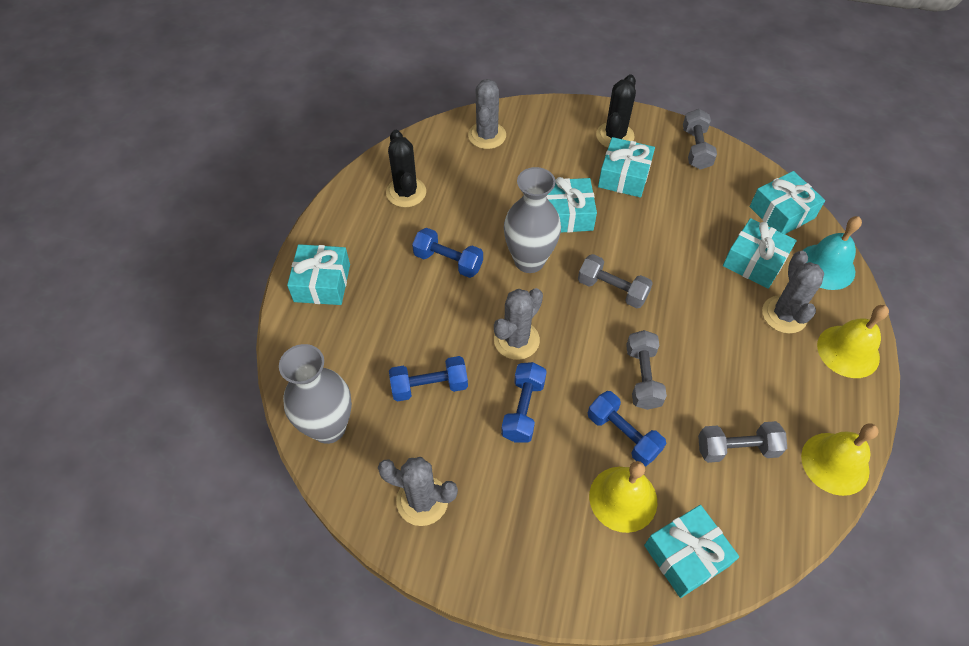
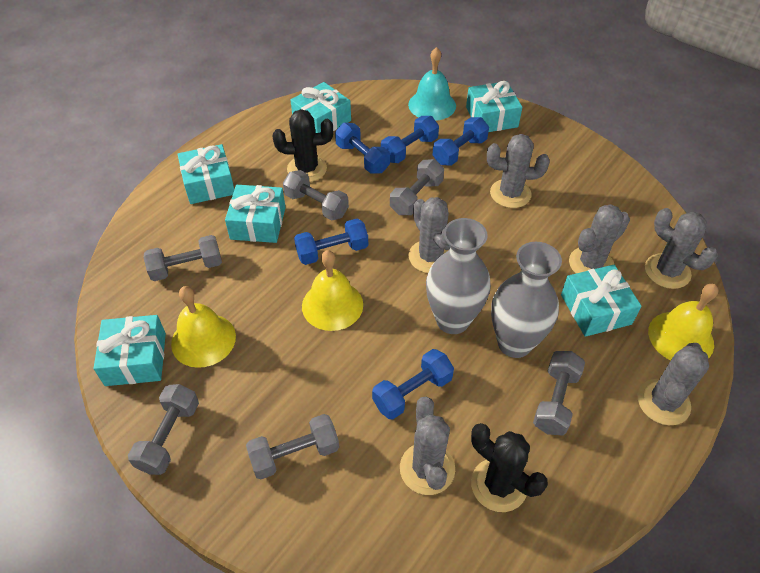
blue dumbbell: [389,356,468,402] [412,228,483,278] [501,362,547,443] [588,391,666,466] = 4 -> [294,219,368,265] [335,123,390,173] [372,349,454,419] [381,116,439,163] [433,117,489,166] = 5
grey cactus: [378,457,458,526] [468,79,506,149] [494,288,543,360] [762,251,824,334] = 4 -> [400,397,455,495] [409,197,450,273] [487,134,550,208] [569,204,630,273] [638,343,709,425] [645,208,718,289] = 6
grey dumbbell: [578,254,653,308] [626,330,667,410] [683,109,717,170] [698,421,787,463] = 4 -> [128,384,199,475] [143,235,222,281] [246,414,339,479] [283,170,349,221] [390,159,444,215] [533,351,585,436] = 6

